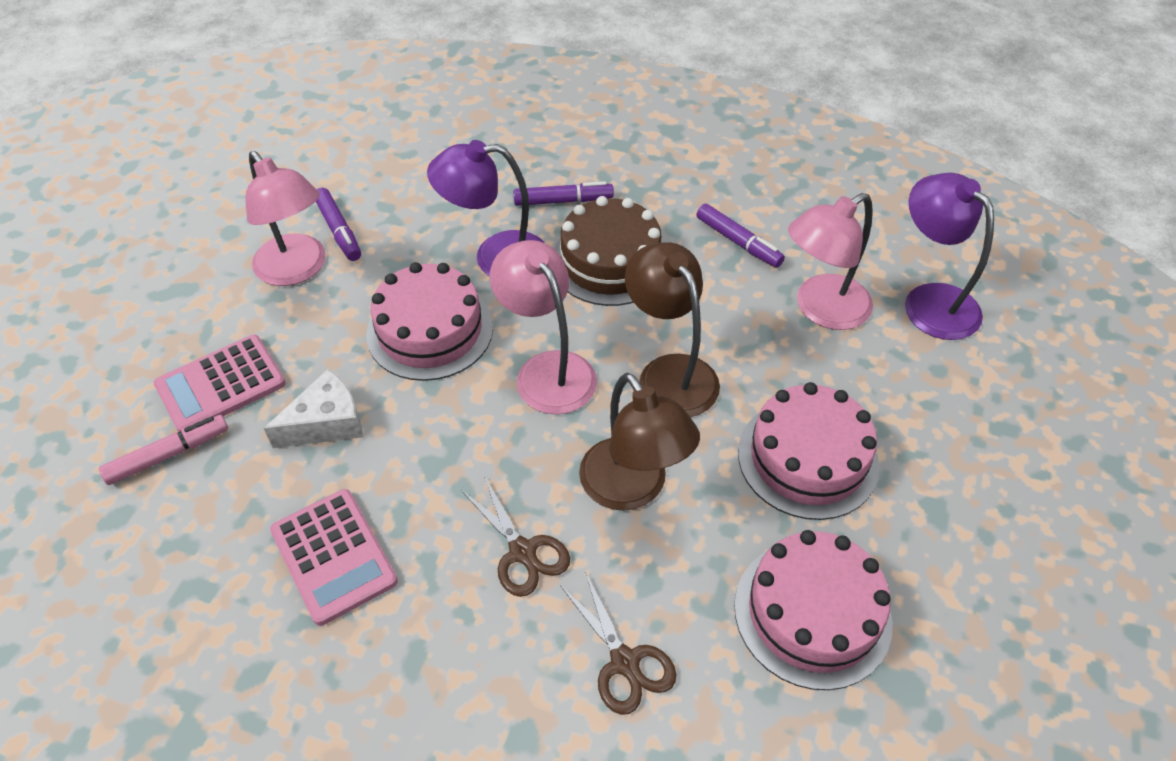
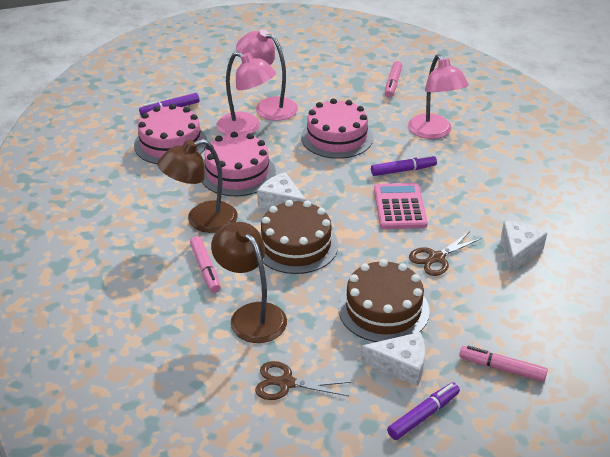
brown cake: [554,196,662,306] = 1 -> [259,200,338,274] [338,259,430,342] = 2
pink calculator: [154,335,286,432] [270,489,398,626] = 2 -> [374,183,428,229] = 1
pink marker: [99,415,228,485] = 1 -> [190,236,221,293] [385,61,402,98] [459,346,548,382] = 3
purple lamp: [427,140,544,277] [905,173,994,340] = 2 -> none = 0
white cheese: [264,369,363,448] = 1 -> [257,172,307,209] [360,332,425,387] [501,221,547,273] = 3

